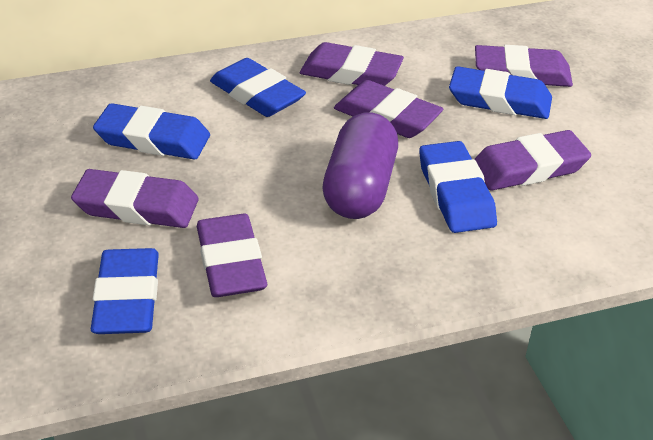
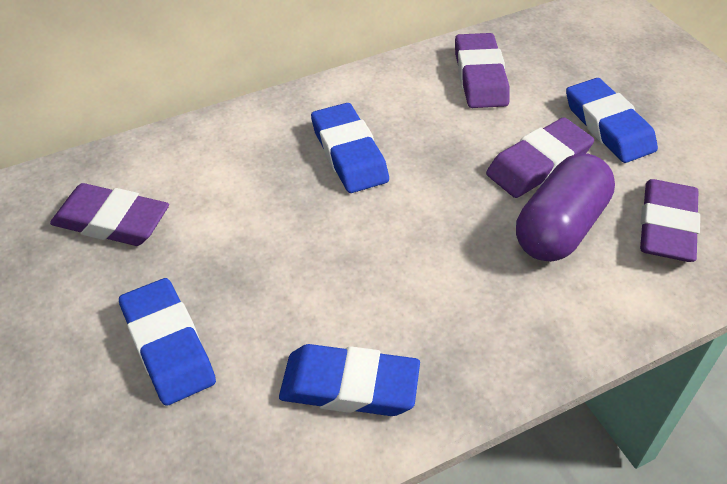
blue eraser: [91,248,159,334] [93,103,210,160] [210,58,306,117] [419,141,497,233] [449,66,552,119] = 5 -> [119,278,216,406] [279,344,420,416] [311,103,389,193] [566,78,658,163] = 4
purple eraser: [71,169,199,228] [197,214,267,297] [300,42,404,86] [334,80,443,138] [475,45,573,87] [475,130,591,190] = 6 -> [50,183,169,246] [455,33,510,108] [486,117,594,198] [640,179,700,262] = 4

